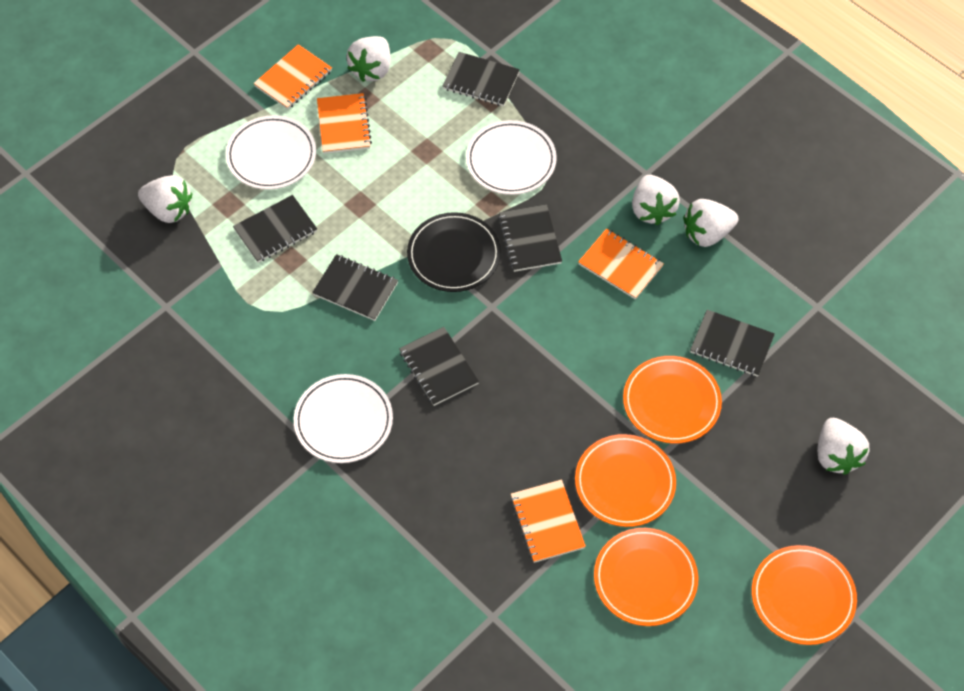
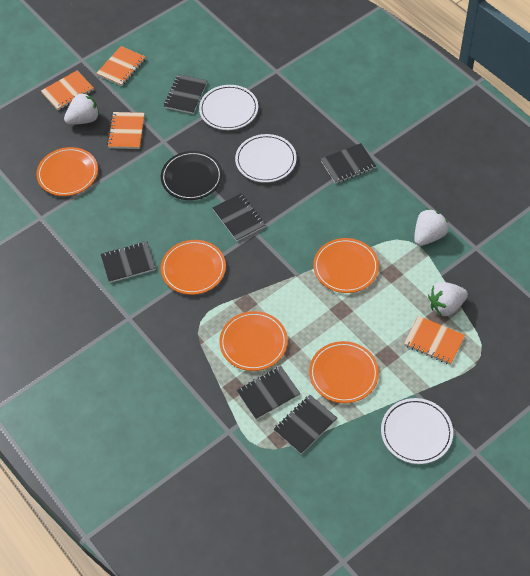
orange plate: [575,434,676,527] [594,528,698,626] [623,356,722,444] [751,545,857,645] = 4 -> [36,147,98,196] [161,240,226,295] [219,311,288,371] [309,341,379,403] [313,238,379,293] = 5
white strawberry: [138,175,192,223] [346,36,390,82] [632,175,680,225] [683,199,738,247] [817,418,869,475] = 5 -> [64,93,99,125] [414,209,448,246] [428,282,468,316] = 3

